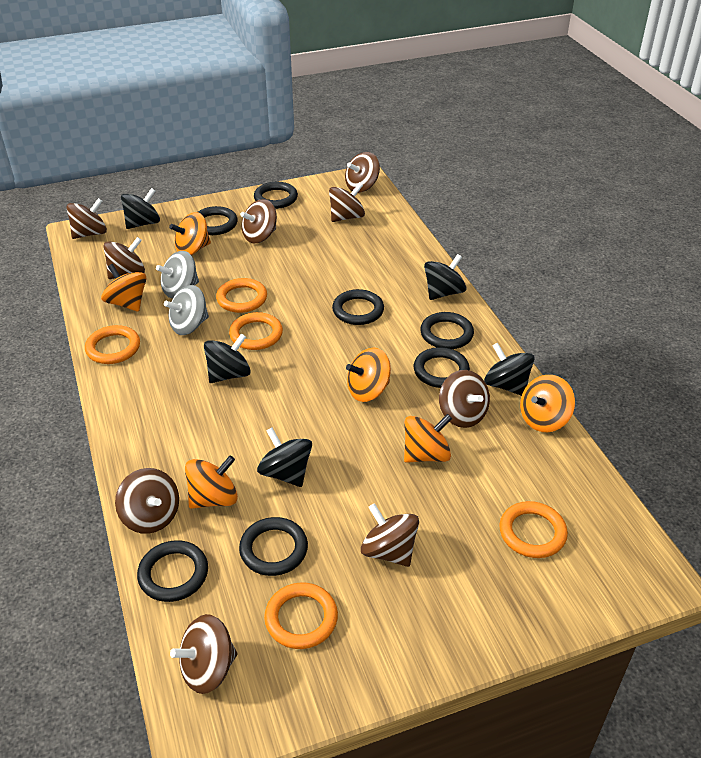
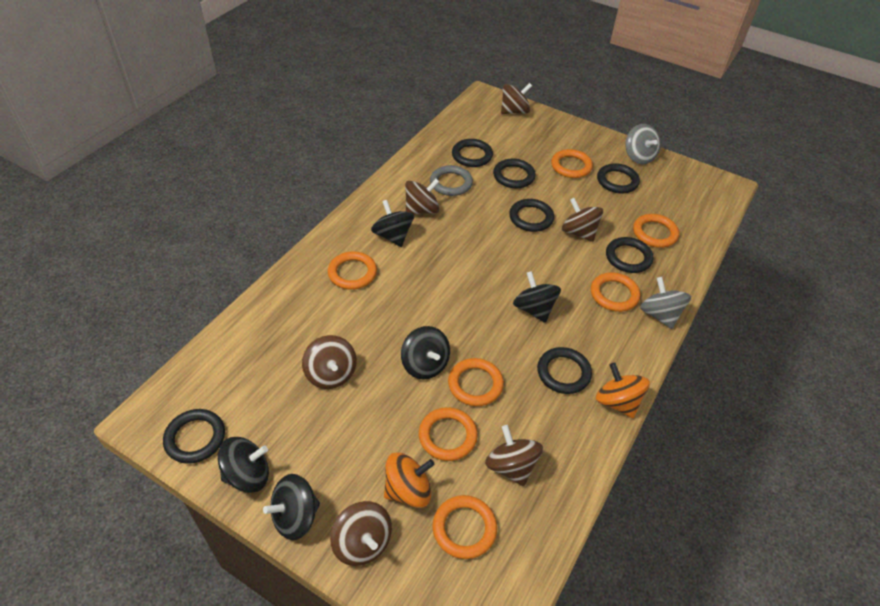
brown spinning top: [66,198,107,239] [103,237,145,279] [115,468,179,534] [170,614,237,694] [240,199,277,243] [329,182,365,222] [345,152,380,193] [361,503,419,567] [439,370,490,428] = 9 -> [302,335,357,389] [330,501,392,566] [405,179,440,214] [485,425,543,486] [501,83,532,114] [562,198,603,242] = 6
grey ring: none = 0 -> [430,165,473,196] = 1
orange ring: [85,325,140,364] [216,278,267,313] [229,312,283,350] [264,583,338,649] [499,501,568,558] = 5 -> [328,251,377,290] [419,407,478,461] [432,495,497,559] [448,358,504,406] [551,149,593,178] [591,272,640,312] [633,214,679,248] = 7
orange spinning top: [101,264,147,312] [169,212,211,255] [185,456,238,509] [346,347,391,402] [404,414,452,463] [520,375,575,432] = 6 -> [384,452,435,508] [596,363,650,418] = 2

